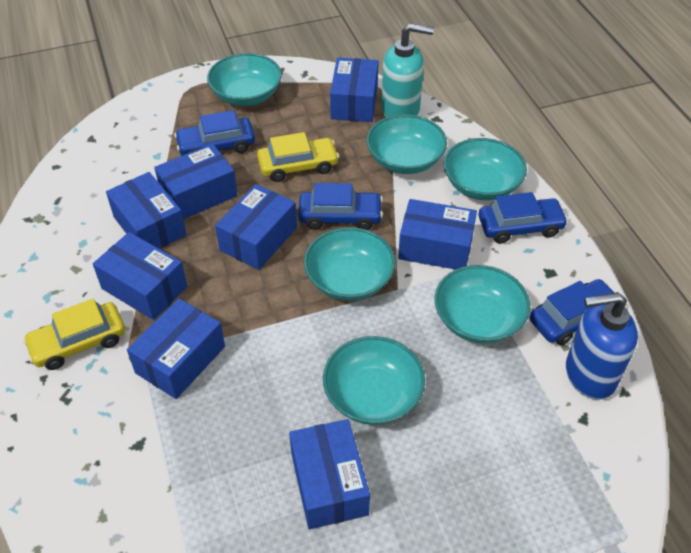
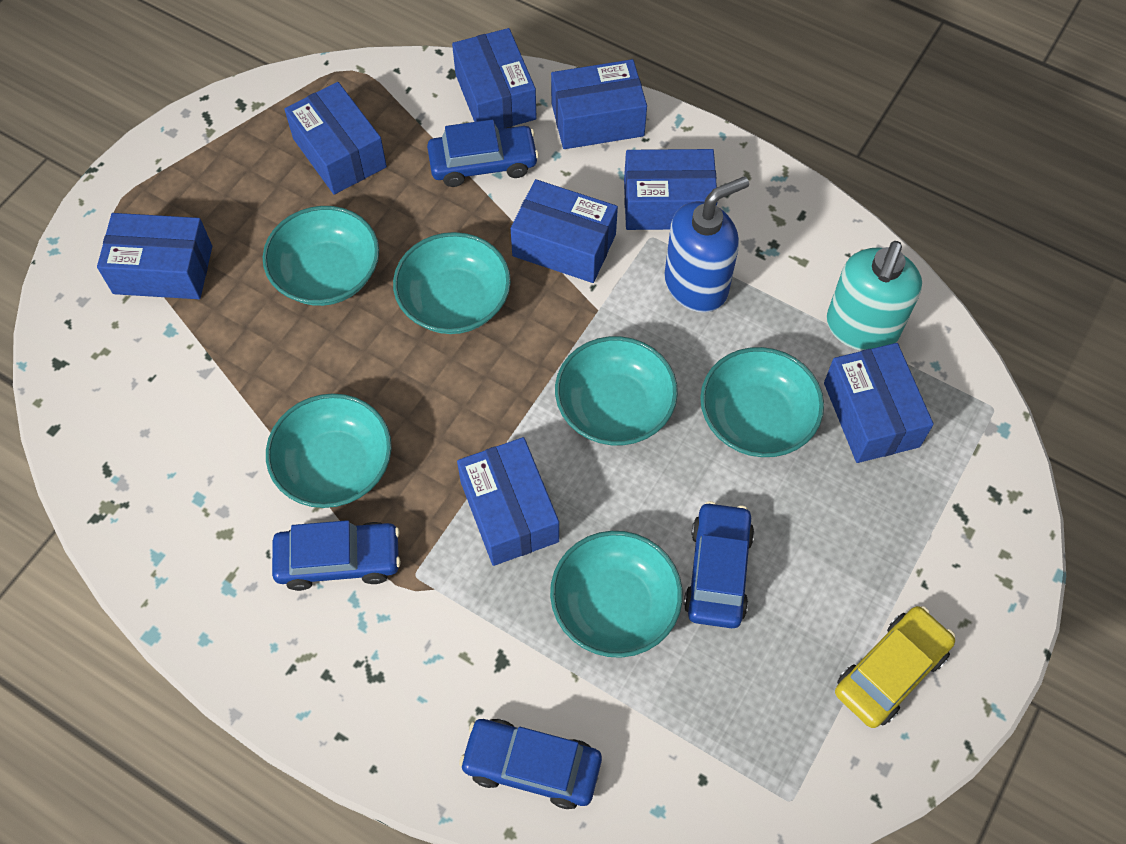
yellow car: [23,298,125,370] [257,132,339,182] = 2 -> [835,606,955,728] = 1

